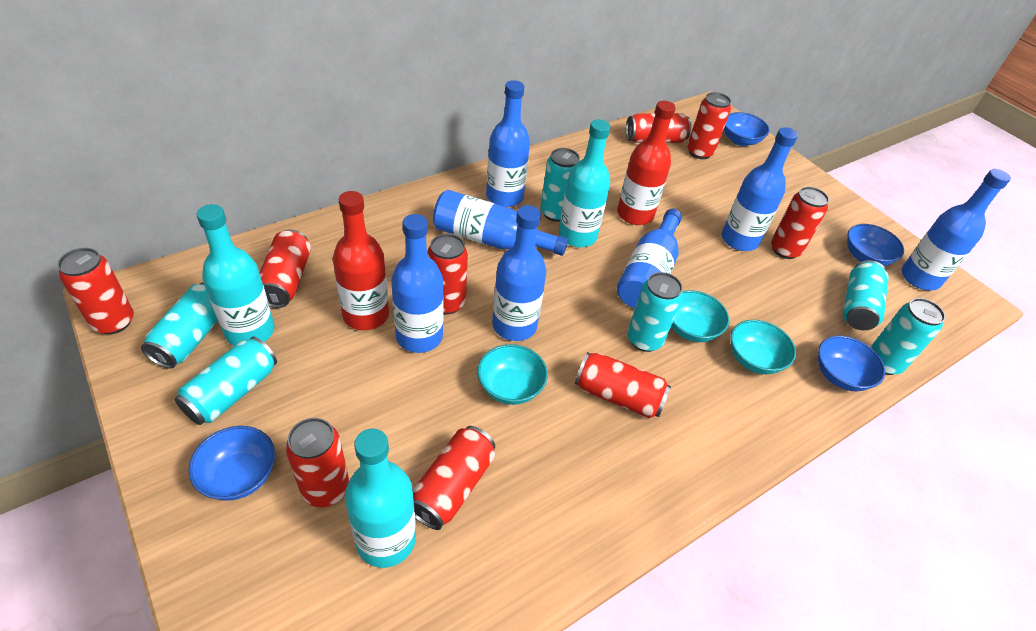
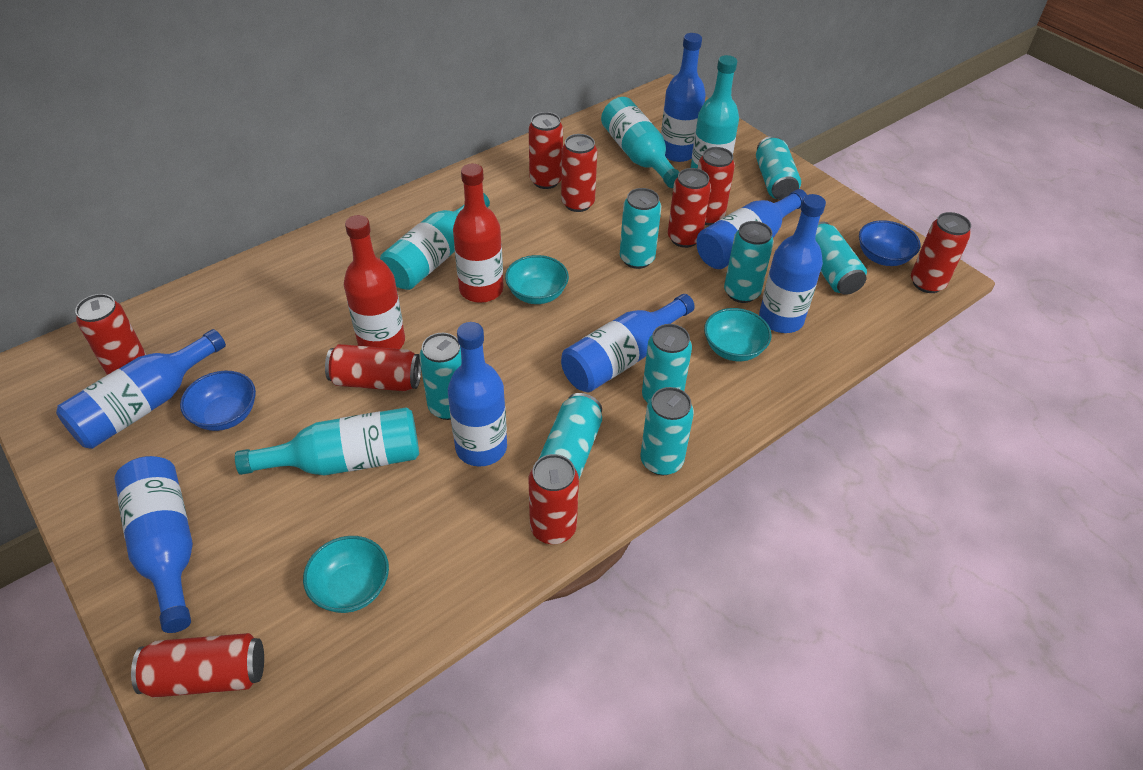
blue bowl: [188,426,275,501] [724,112,770,146] [818,336,885,391] [847,224,904,266] = 4 -> [180,371,256,431] [859,220,921,266] = 2
turquoise bottle: [197,204,274,346] [345,429,416,568] [559,119,611,247] = 3 -> [235,407,419,476] [380,193,490,290] [601,97,679,188] [691,55,739,169] = 4
turquoise can: [141,282,218,369] [175,337,277,425] [540,148,580,222] [628,272,683,352] [843,260,888,330] [871,298,945,375] = 6 -> [419,333,461,420] [539,393,602,479] [620,188,661,269] [640,387,694,475] [642,324,692,403] [724,221,774,303] [756,136,801,200] [815,222,867,295] = 8

